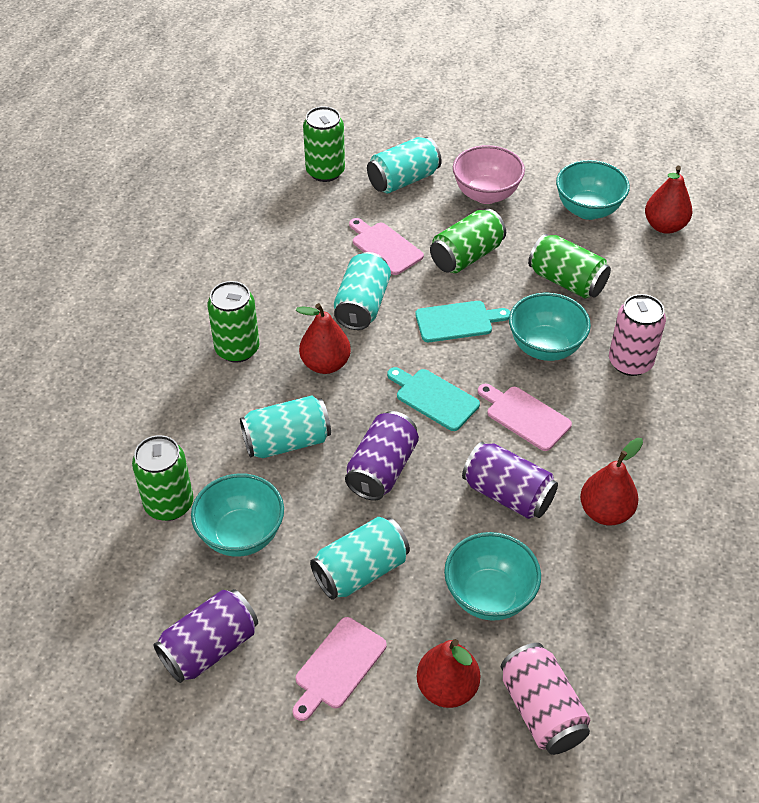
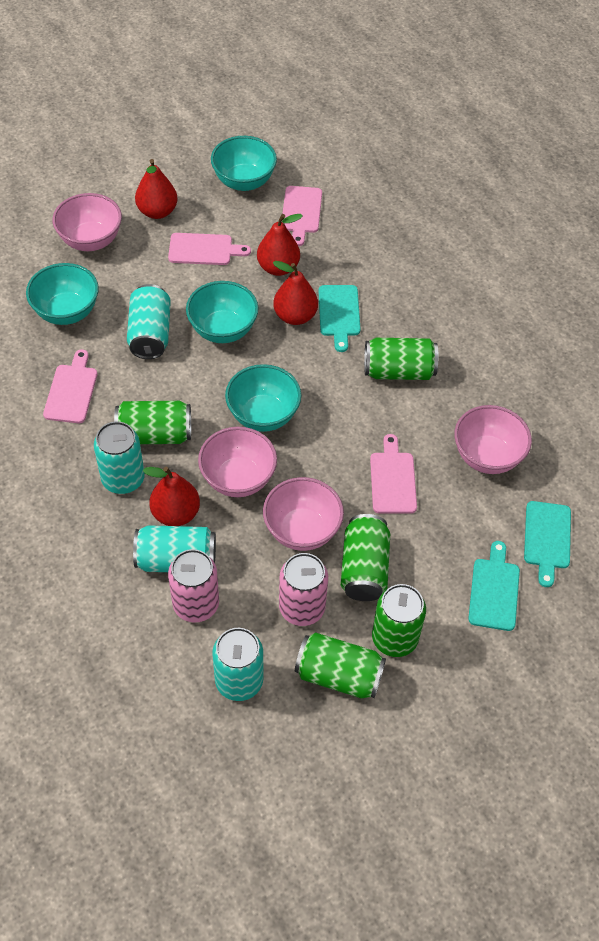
pink bowl: [453,145,525,204] = 1 -> [53,193,122,251] [198,427,277,497] [263,477,344,551] [454,405,532,474] = 4
pink cutting board: [293,617,387,721] [349,218,424,275] [478,384,572,451] = 3 -> [43,349,97,423] [168,233,251,265] [282,186,322,246] [370,434,417,514] = 4
purple can: [153,589,258,683] [345,411,419,501] [462,442,558,519] = 3 -> none = 0
turquoise cutting board: [387,367,480,431] [416,301,510,342] = 2 -> [319,285,361,352] [468,541,520,631] [524,501,571,587] = 3

